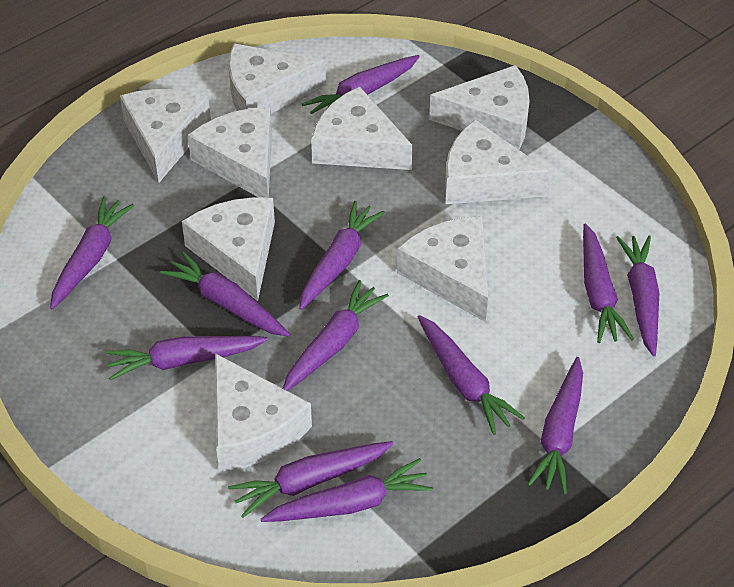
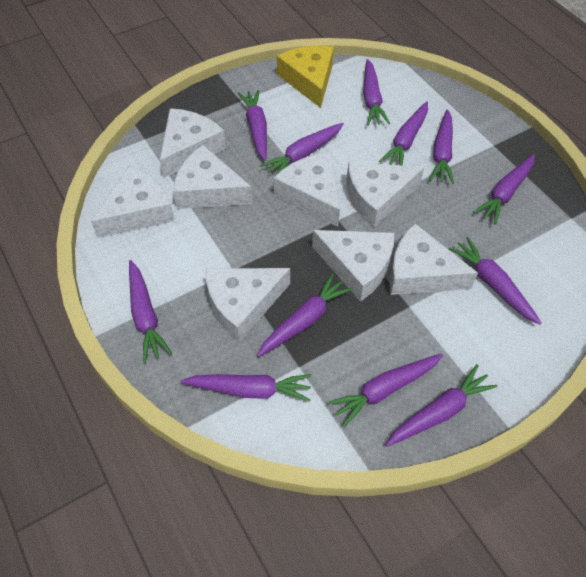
white cheese: [120,89,211,183] [182,197,275,301] [188,107,272,198] [215,353,312,472] [229,44,326,114] [311,86,413,170] [397,216,488,322] [429,65,530,150] [445,119,550,204] = 9 -> [91,166,174,238] [160,108,226,178] [173,145,252,209] [206,268,290,342] [274,152,340,227] [312,230,394,302] [347,162,424,227] [389,224,478,295] = 8
yellow cheese: none = 0 -> [277,45,334,108] = 1

